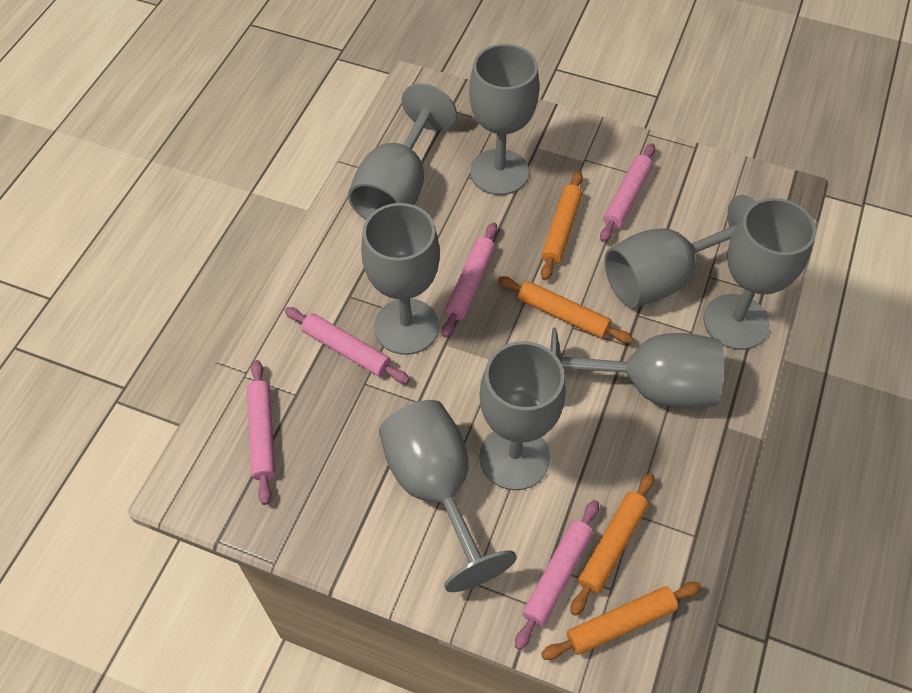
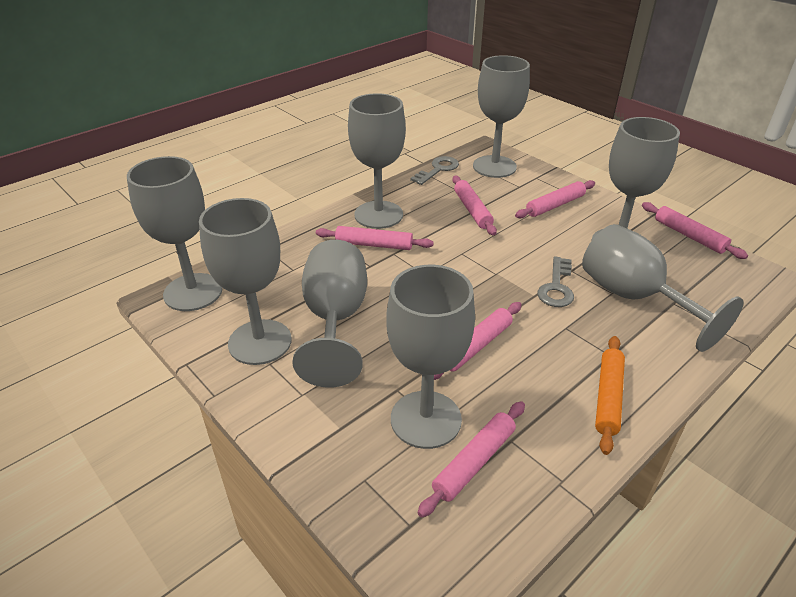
grey key: none = 0 -> [410,156,459,185] [537,257,574,307] = 2
orange rolling pin: [498,276,633,343] [541,171,583,280] [541,582,701,660] [571,473,654,616] = 4 -> [595,336,625,455] = 1
pink rolling pin: [247,360,276,505] [284,307,410,383] [442,222,497,338] [515,500,599,650] [600,143,655,242] = 5 -> [316,226,434,250] [418,401,525,517] [434,302,522,380] [452,176,497,236] [515,180,595,219] [642,202,748,259] = 6

